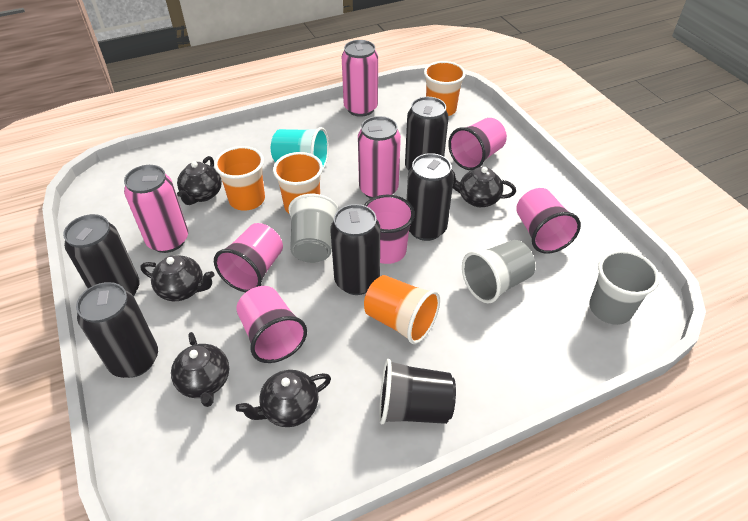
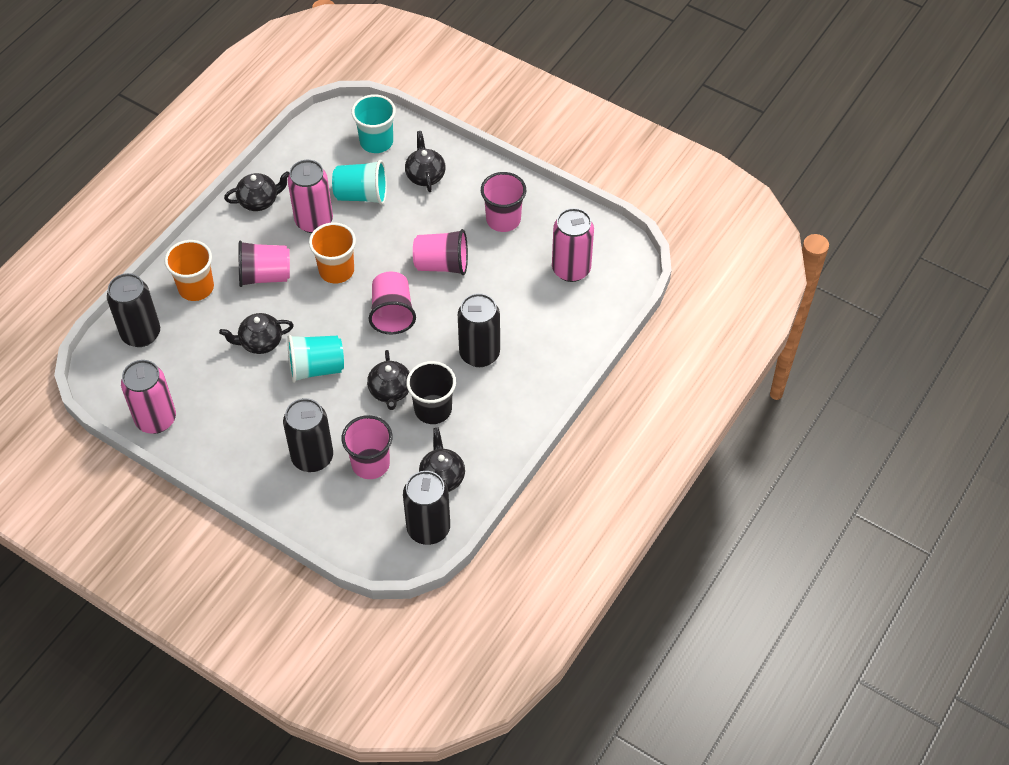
black can: [63,214,140,296] [76,282,158,378] [330,204,380,295] [405,97,449,170] [407,153,454,241] = 5 -> [107,273,160,347] [283,398,333,472] [403,471,450,545] [458,293,500,367] = 4
grey cup: [288,194,339,263] [462,240,536,303] [589,250,659,325] = 3 -> none = 0
orange cup: [214,146,265,211] [273,152,323,214] [364,275,440,344] [424,61,466,116] = 4 -> [164,240,214,301] [309,223,356,283] = 2
turquoise cup: [271,127,329,171] = 1 -> [287,335,344,383] [332,160,387,205] [351,94,396,153] = 3

